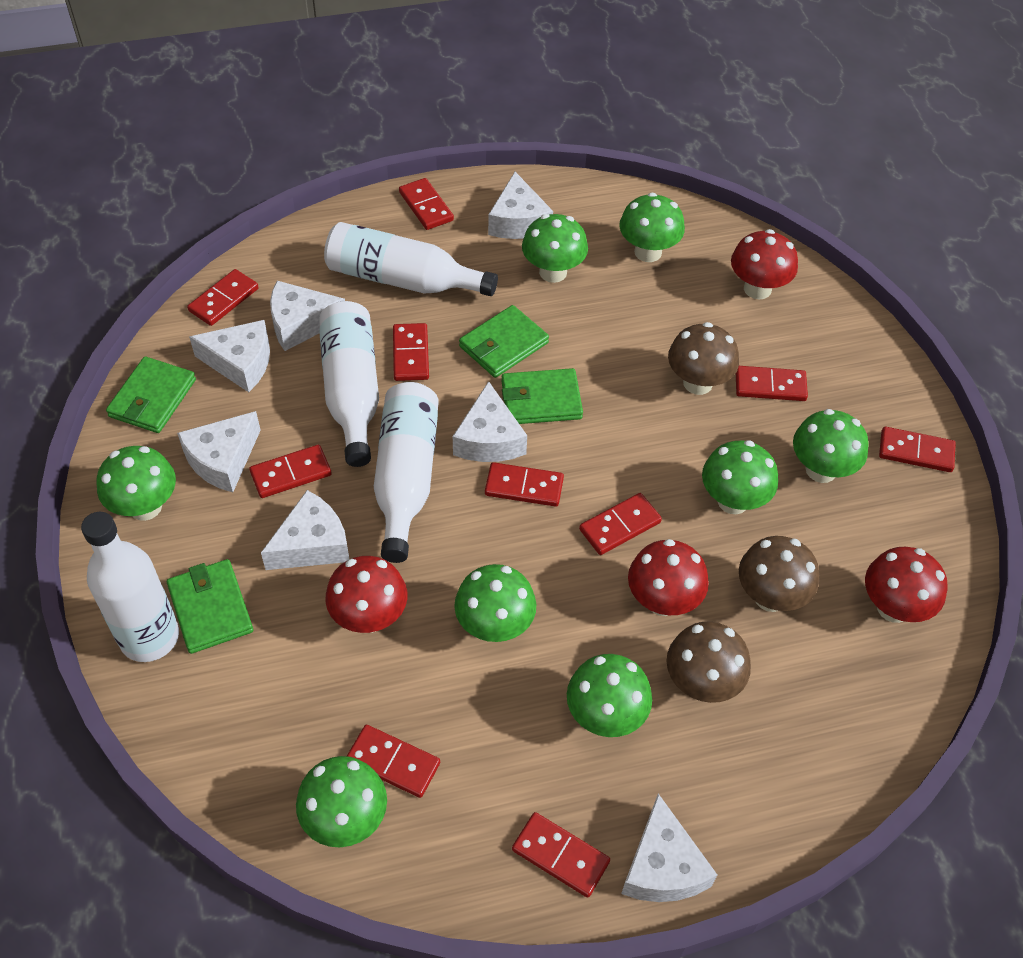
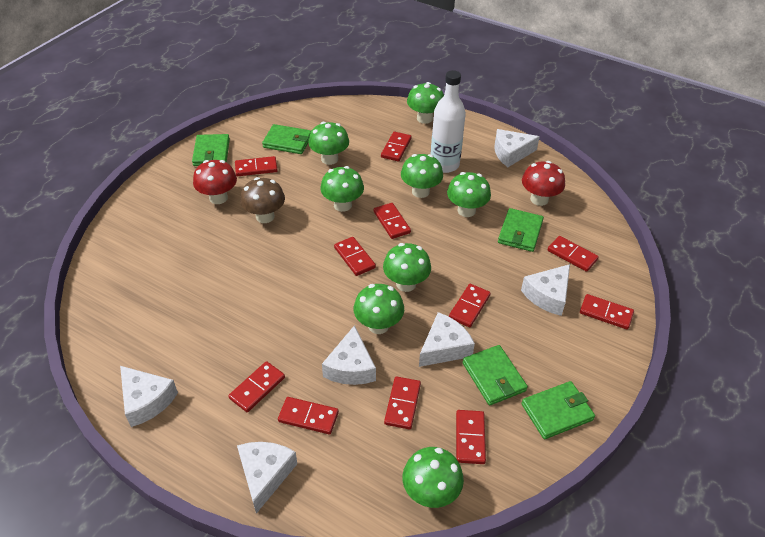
brown mushroom: [667,622,751,703] [668,322,739,395] [739,536,819,612] = 3 -> [240,177,285,223] = 1
green wallet: [106,357,196,433] [167,559,253,654] [459,305,549,378] [502,368,583,424] = 4 -> [192,134,230,166] [262,124,311,154] [462,345,528,406] [498,208,544,252] [521,381,595,439] = 5
red domino: [187,269,259,326] [249,445,332,498] [347,725,440,798] [393,323,429,381] [399,178,454,230] [485,462,564,507] [512,812,610,898] [579,493,662,555] [736,366,808,401] [879,427,956,472] = 10 -> [228,361,285,412] [235,156,278,176] [278,397,339,434] [334,237,376,276] [374,203,411,239] [381,132,411,161] [384,376,421,429] [449,284,491,327] [456,410,486,464] [548,236,599,272] [580,294,634,330] = 11
red mushroom: [325,556,407,633] [628,539,709,616] [731,229,798,300] [865,547,948,623] = 4 -> [193,160,237,204] [522,161,565,206] = 2
white bottle: [81,512,179,662] [319,301,379,467] [324,222,498,296] [374,382,439,563] = 4 -> [431,70,466,173] = 1
white cheese: [177,411,261,492] [189,320,270,392] [261,490,349,570] [270,281,345,351] [453,381,527,462] [488,172,553,239] [621,794,717,902] = 7 -> [120,366,178,427] [237,442,297,514] [322,325,376,385] [419,312,475,367] [494,129,540,167] [521,264,570,316] = 6

